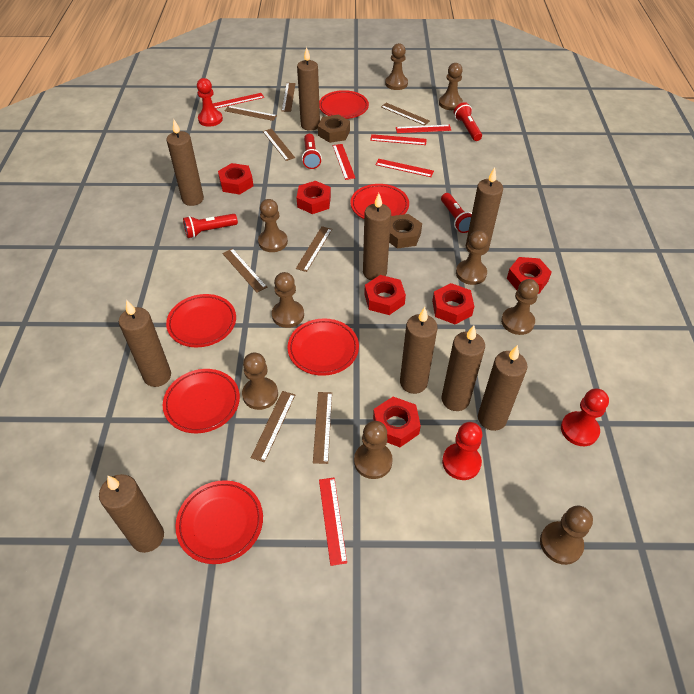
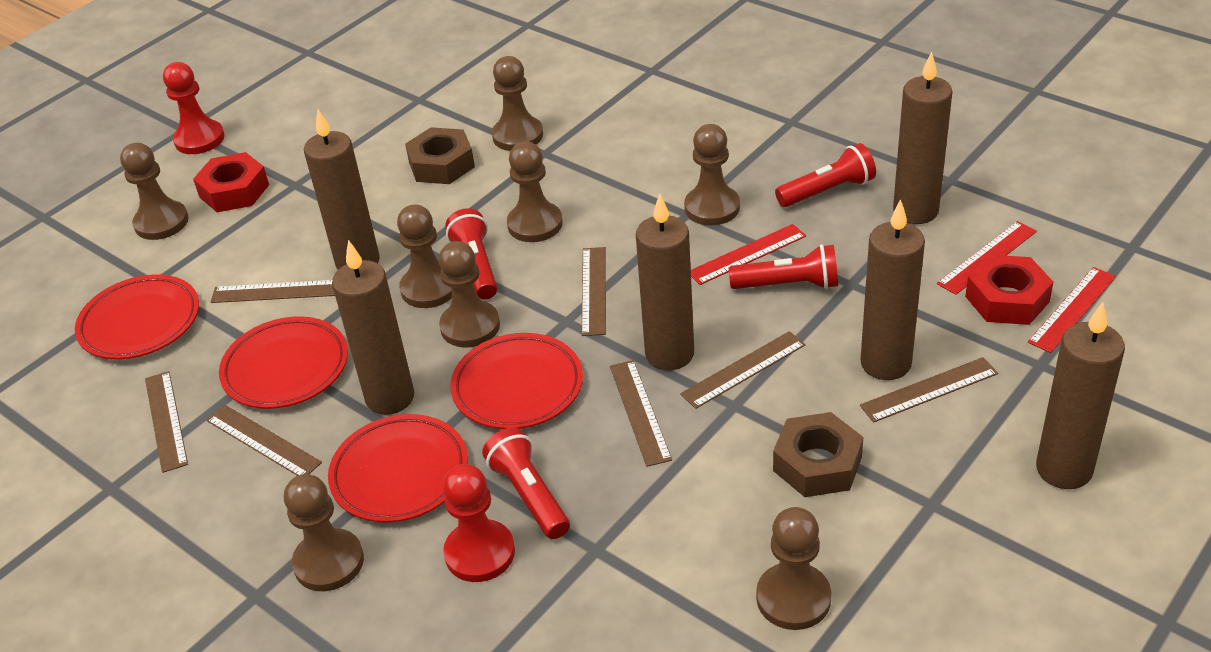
brown candle: [99,474,164,553] [119,300,171,387] [166,120,204,206] [297,46,320,131] [363,193,391,280] [400,307,438,394] [441,325,485,411] [466,168,503,255] [478,345,528,431] = 9 -> [304,110,380,270] [332,240,414,415] [636,194,694,370] [861,199,925,380] [893,52,953,224] [1036,302,1125,489] = 6
brown pawn: [242,353,278,410] [258,199,288,252] [272,272,304,328] [354,421,393,479] [385,43,408,90] [439,63,463,110] [456,230,488,285] [501,279,539,335] [540,505,593,565] = 9 -> [120,143,189,240] [284,474,364,591] [397,204,452,308] [439,241,500,348] [492,56,543,151] [507,141,563,242] [684,124,740,225] [756,507,831,630] = 8
brown ruler: [222,248,267,293] [224,106,277,121] [251,391,295,462] [263,129,295,161] [282,83,296,112] [296,226,332,272] [313,392,332,464] [381,103,430,126] = 8 -> [145,371,188,473] [206,405,322,476] [211,280,335,303] [582,247,606,336] [610,360,672,467] [680,331,806,409] [860,357,998,423] = 7
red nut: [218,163,254,194] [296,181,331,214] [364,275,406,315] [373,397,421,447] [432,283,474,325] [507,257,552,294] = 6 -> [193,152,269,212] [965,255,1053,325] = 2
red pawn: [197,78,223,127] [442,422,483,480] [561,389,609,446] = 3 -> [163,62,225,154] [443,464,515,582] = 2
red plate: [163,369,240,433] [166,294,236,347] [175,480,263,564] [287,318,359,376] [319,90,369,119] [351,184,409,219] = 6 -> [75,274,199,360] [219,316,348,409] [328,414,468,523] [450,333,583,429] = 4
red ruler: [213,93,264,109] [319,478,347,566] [333,144,355,180] [370,134,427,145] [375,159,434,177] [396,125,451,133] = 6 -> [691,224,806,285] [937,221,1037,295] [1028,267,1116,353] = 3

